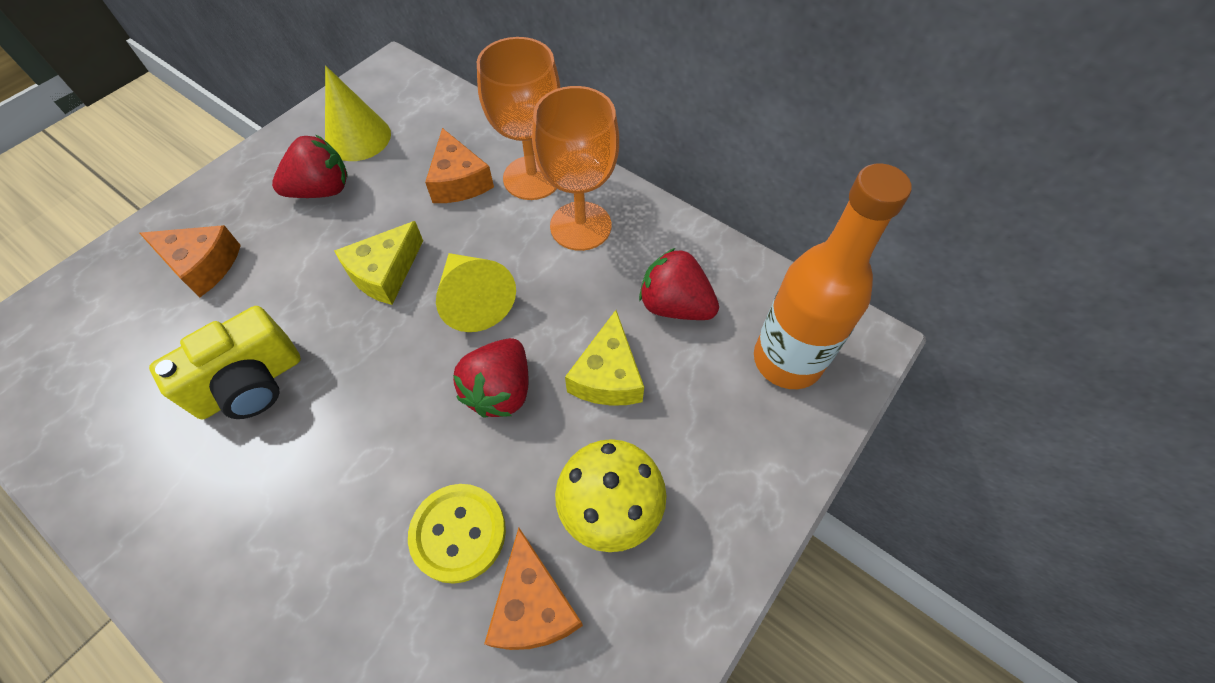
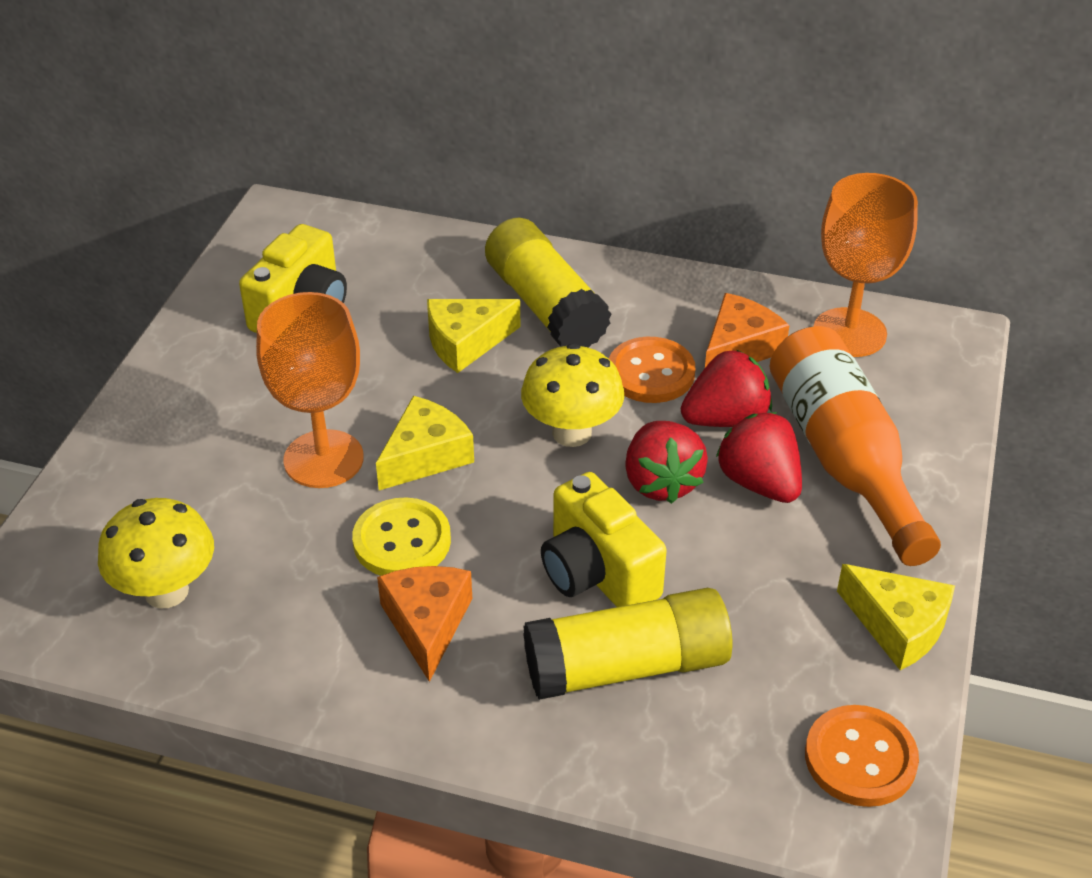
orange button: none = 0 -> [609,337,695,403] [805,705,919,807] = 2
orange cheese: [139,225,241,297] [425,128,494,203] [484,528,583,650] = 3 -> [377,566,472,682] [705,293,790,367] = 2
yellow camera: [149,306,301,419] = 1 -> [239,224,347,333] [541,472,667,607] = 2
yellow cheese: [334,221,423,305] [565,310,644,406] = 2 -> [376,396,474,490] [427,299,521,373] [837,564,955,670] = 3
yellow cone: [325,66,391,161] [436,253,516,332] = 2 -> none = 0
yellow glue stick: none = 0 -> [485,218,611,348] [523,588,732,700] = 2
yellow mushroom: [555,439,666,552] = 1 -> [98,498,214,609] [521,343,624,447] = 2

